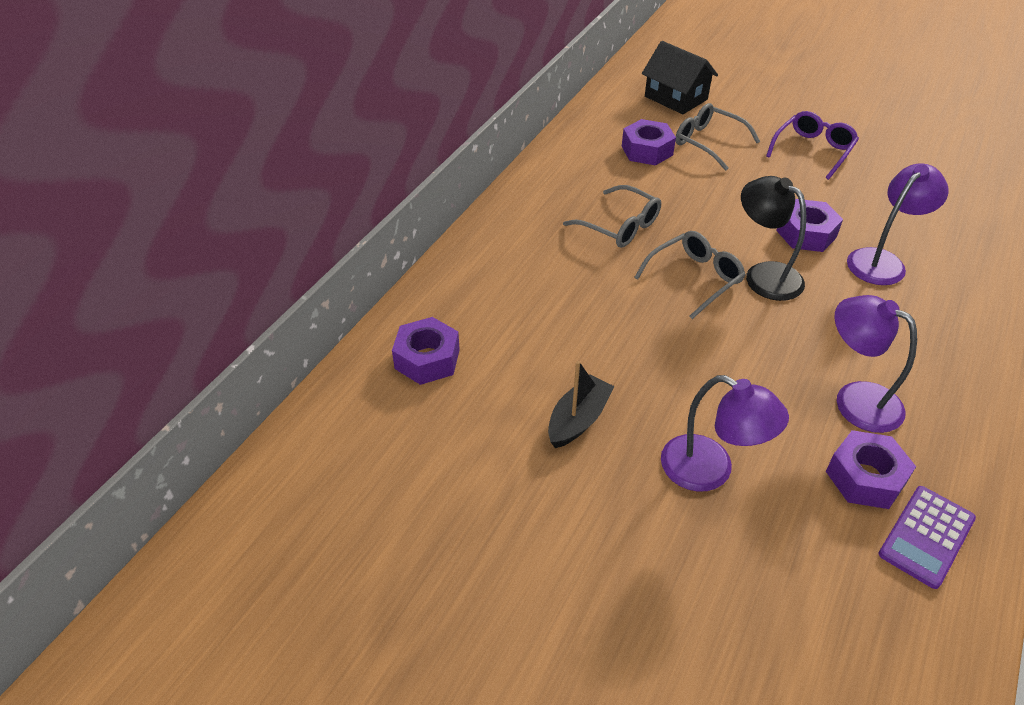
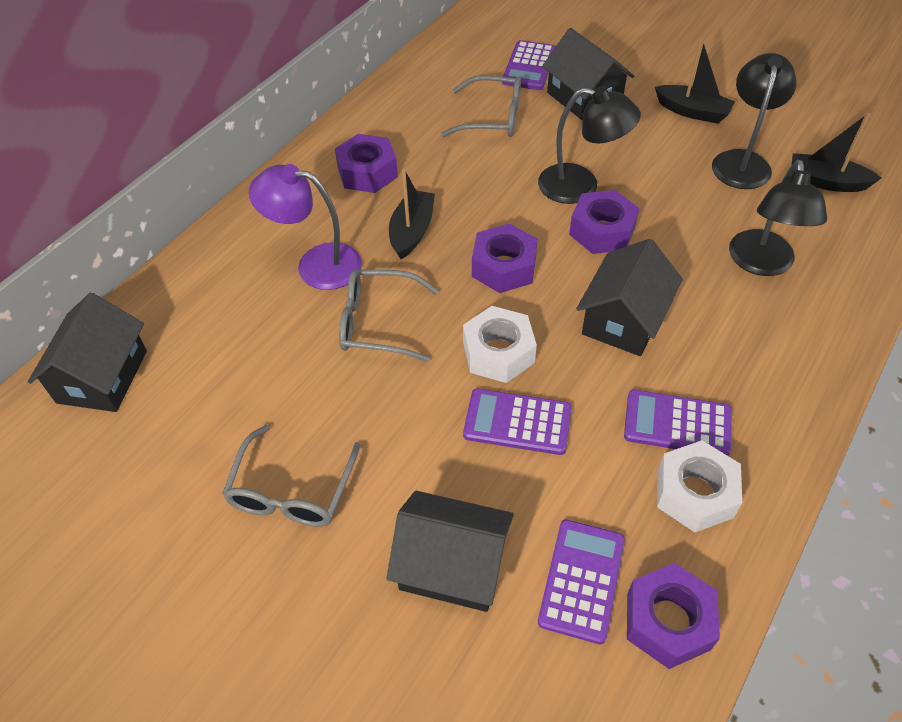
black boat: [548,361,614,448] = 1 -> [389,169,435,259] [655,39,735,124] [791,113,881,192] = 3
black house: [642,41,718,114] = 1 -> [28,293,147,412] [387,491,514,612] [542,28,634,120] [576,239,683,356] = 4
black lamp: [741,176,806,301] = 1 -> [538,86,641,204] [712,53,797,189] [729,159,827,276] = 3
purple calculator: [879,486,976,589] = 1 -> [463,389,572,455] [502,40,556,90] [538,520,625,644] [624,390,732,456] = 4
purple glasses: [766,111,859,180] = 1 -> none = 0
purple lamp: [661,375,789,492] [835,295,917,433] [847,163,949,285] = 3 -> [249,164,362,290] = 1
white nut: none = 0 -> [463,306,537,383] [657,440,742,532] = 2

